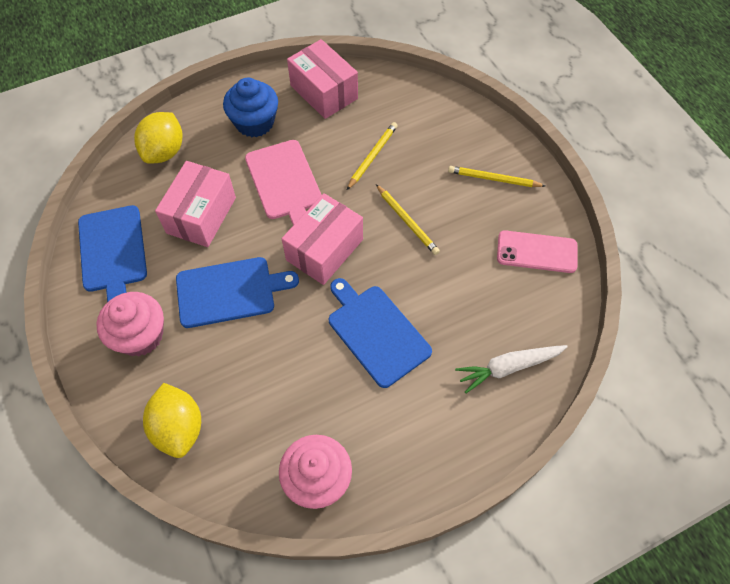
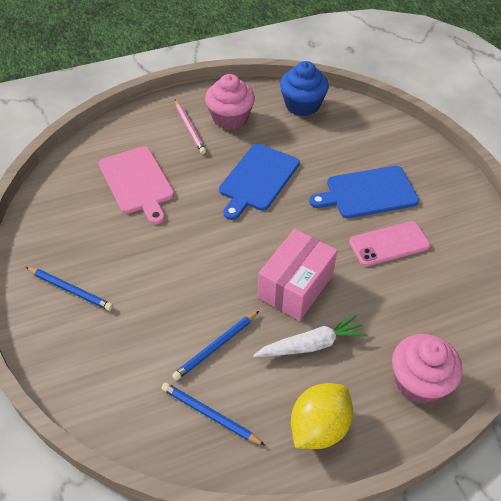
blue cutting board: [78,205,147,302] [176,257,299,328] [329,278,432,388] = 3 -> [219,144,300,220] [309,166,419,218] = 2
blue pencil: none = 0 -> [26,267,113,311] [161,382,266,446] [172,311,259,381] = 3
pink box: [155,161,236,247] [282,193,363,285] [287,39,358,119] = 3 -> [258,229,337,321] = 1
pink pencil: none = 0 -> [175,100,206,154] = 1
yellow lemon: [134,112,182,164] [143,383,201,458] = 2 -> [291,383,353,449] = 1
yellow pencil: [347,122,398,190] [376,184,440,255] [448,166,545,187] = 3 -> none = 0

